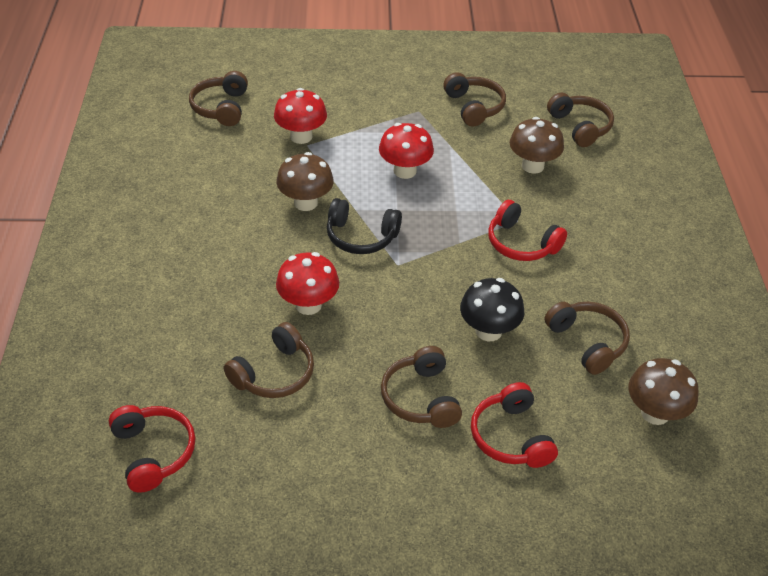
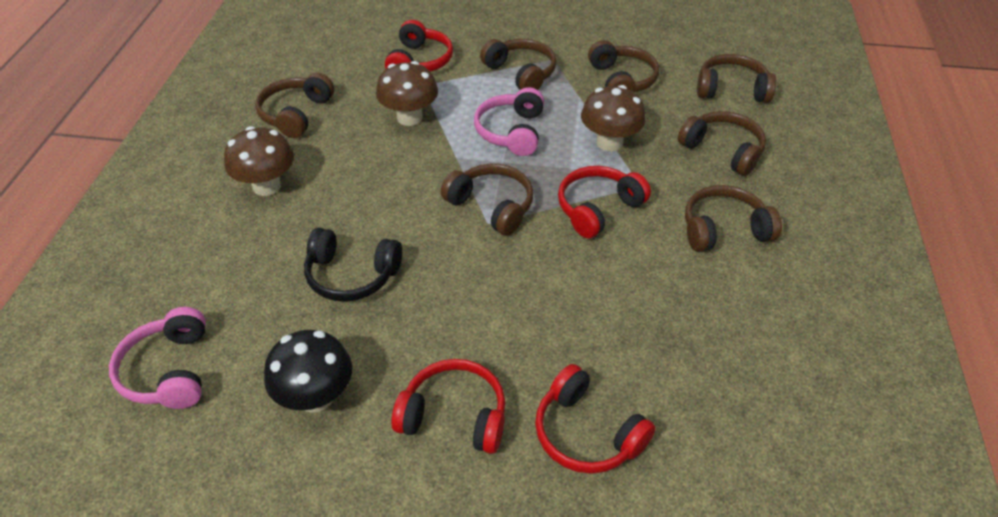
brown headphones: [189,71,248,126] [224,322,314,398] [381,346,462,428] [443,72,506,126] [545,302,630,375] [547,93,614,147] = 6 -> [255,73,334,138] [441,164,533,236] [480,39,556,90] [588,40,659,92] [678,111,766,176] [685,185,782,252] [697,54,776,103] = 7
pink headphones: none = 0 -> [109,307,206,409] [474,87,544,156] = 2
red headphones: [109,405,195,493] [471,382,558,468] [488,200,567,261] = 3 -> [385,20,453,72] [391,359,505,454] [535,364,656,474] [558,166,651,238] = 4
red mushroom: [274,88,327,144] [276,252,339,315] [379,123,434,179] = 3 -> none = 0

